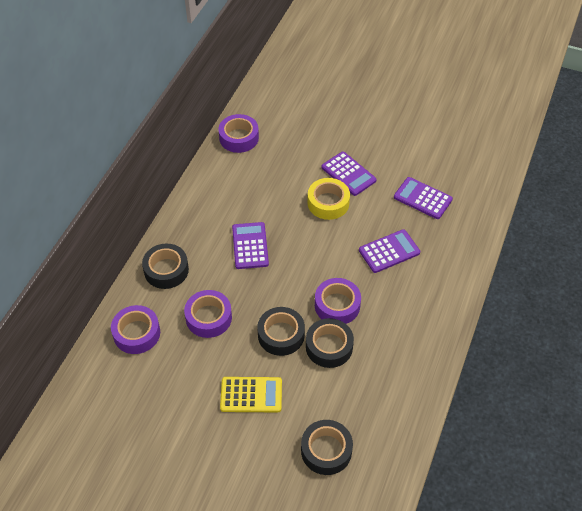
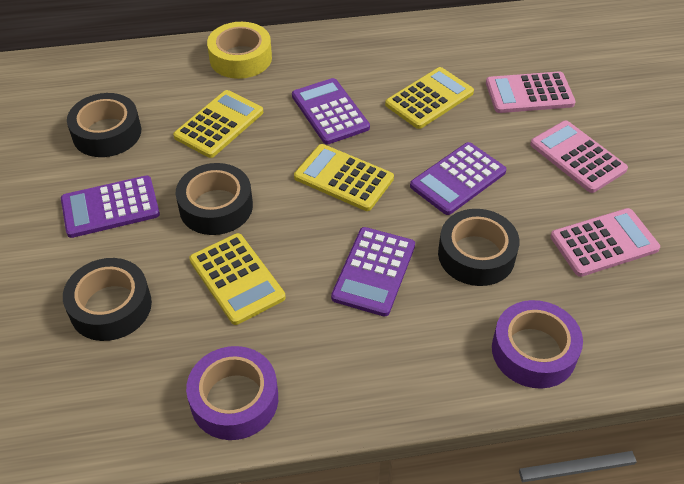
pink calculator: none = 0 -> [486,71,576,113] [530,120,628,193] [550,208,660,277] = 3
purple tape: [111,305,160,354] [184,290,232,338] [219,114,259,153] [315,278,361,324] = 4 -> [186,346,278,440] [492,300,583,389] = 2
yellow calculator: [220,377,282,412] = 1 -> [173,90,263,158] [189,233,286,325] [294,144,394,211] [385,67,474,129] = 4

